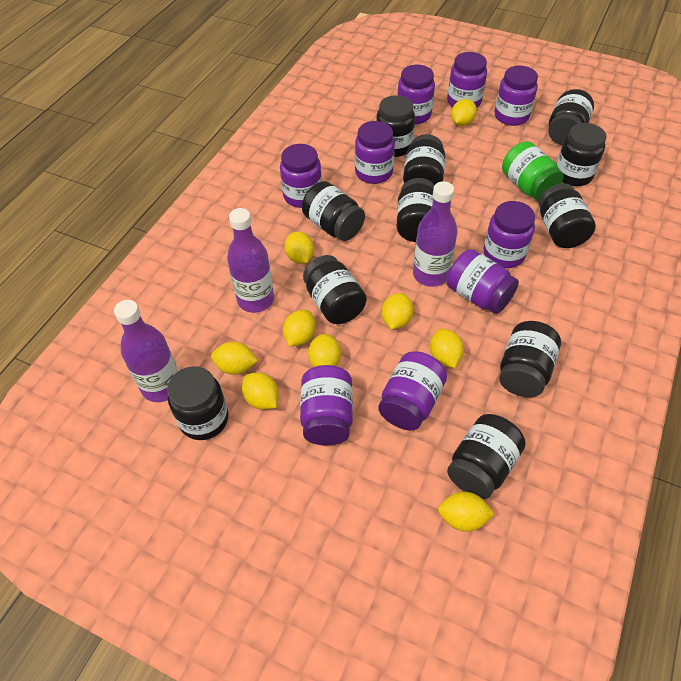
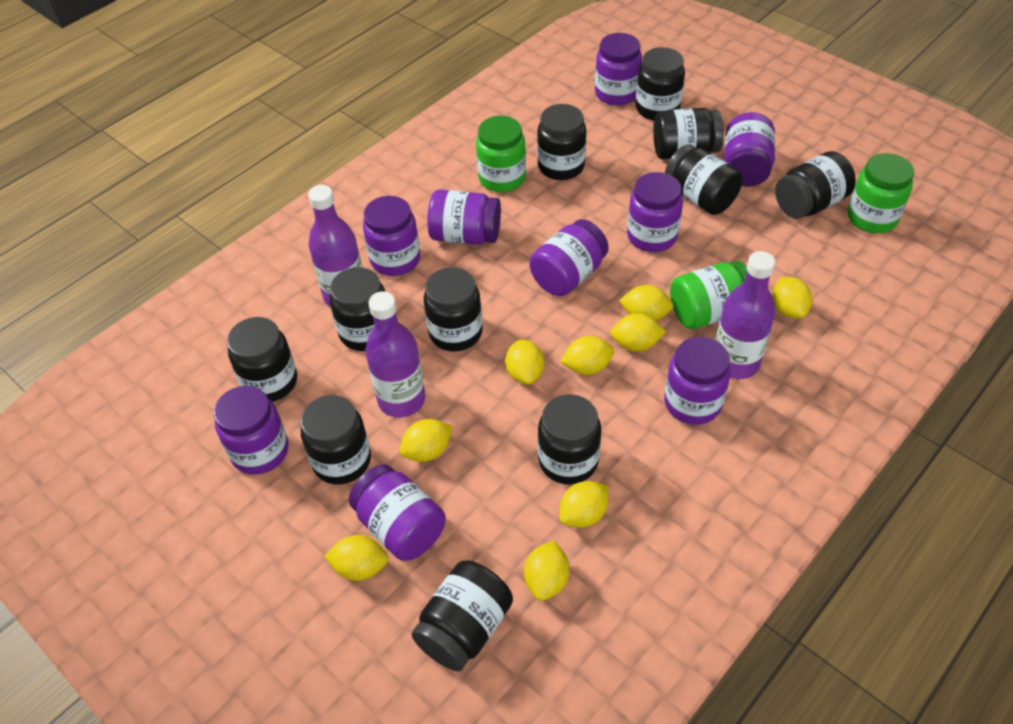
green jar: [502,141,564,201] = 1 -> [476,116,526,192] [670,261,747,329] [848,153,914,233] = 3

